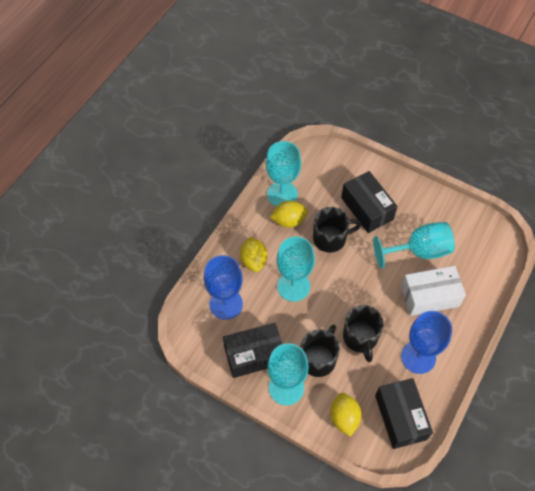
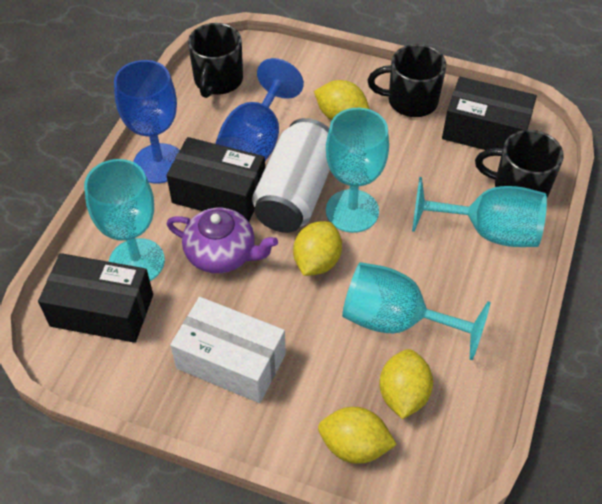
purple teapot: none = 0 -> [167,208,278,273] = 1
white can: none = 0 -> [252,118,330,233] = 1
yellow lemon: [240,237,268,272] [270,201,308,228] [330,393,362,437] = 3 -> [293,221,342,276] [314,80,370,120] [318,407,397,464] [379,349,433,419] = 4

